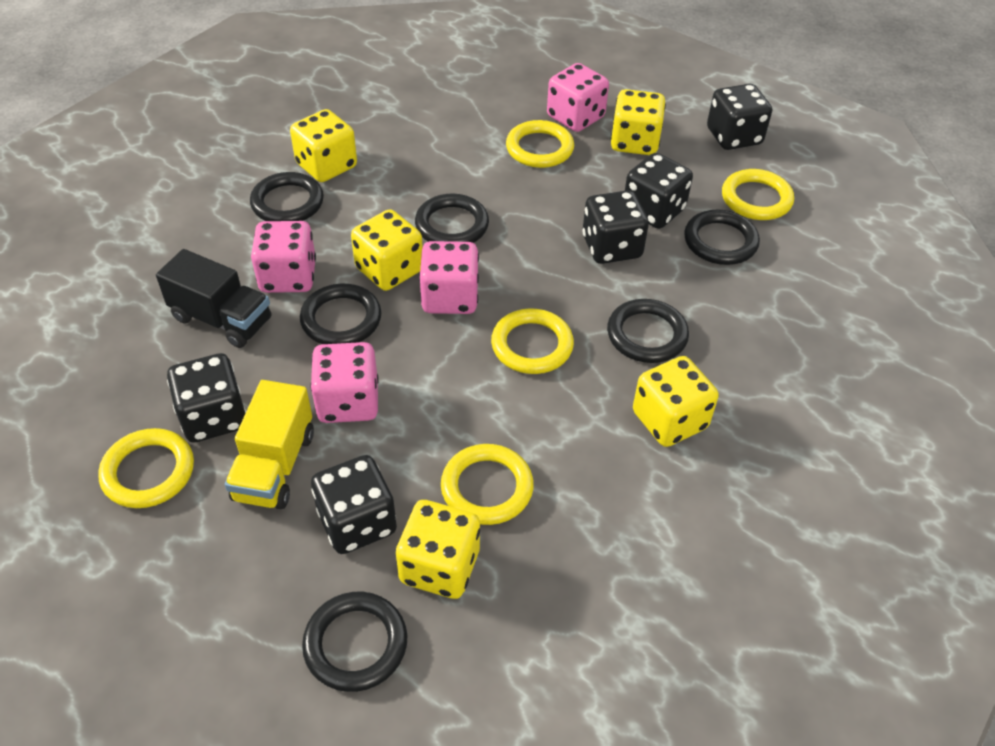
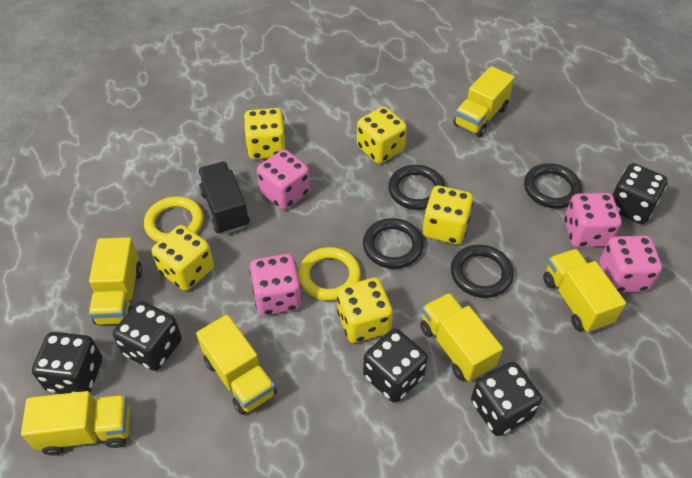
black ring: [250,172,324,221] [300,284,381,344] [302,592,407,692] [415,194,489,243] [607,299,689,363] [684,209,760,265] = 6 -> [363,218,424,269] [388,165,445,210] [451,245,514,298] [524,163,582,209] = 4
yellow ring: [98,428,194,508] [441,444,534,525] [491,309,574,374] [506,120,574,168] [722,169,794,220] = 5 -> [144,196,204,242] [298,247,361,301] = 2
yellow truck: [225,380,314,509] = 1 -> [21,391,130,455] [89,237,142,325] [196,315,277,415] [420,293,503,382] [453,66,515,137] [543,249,626,333] = 6

